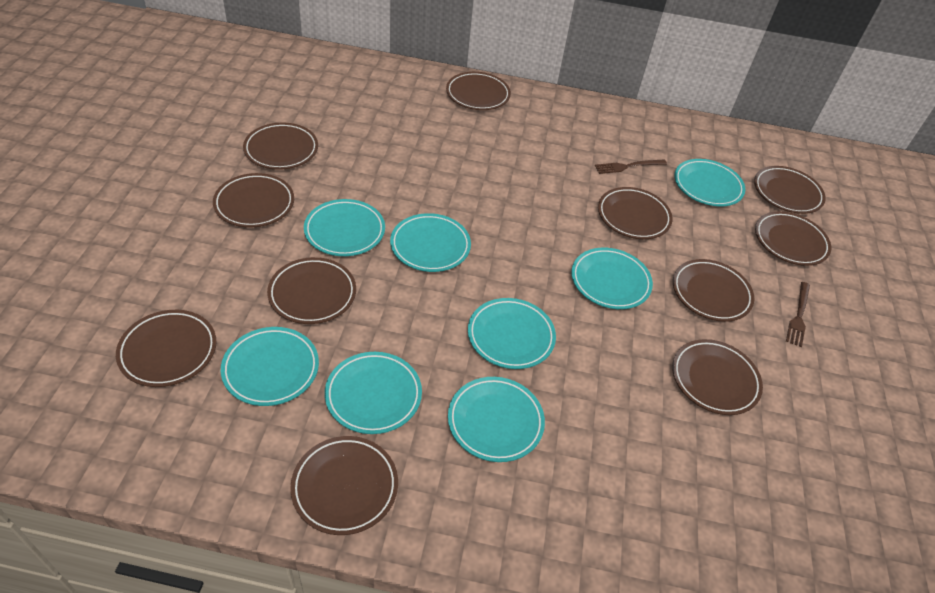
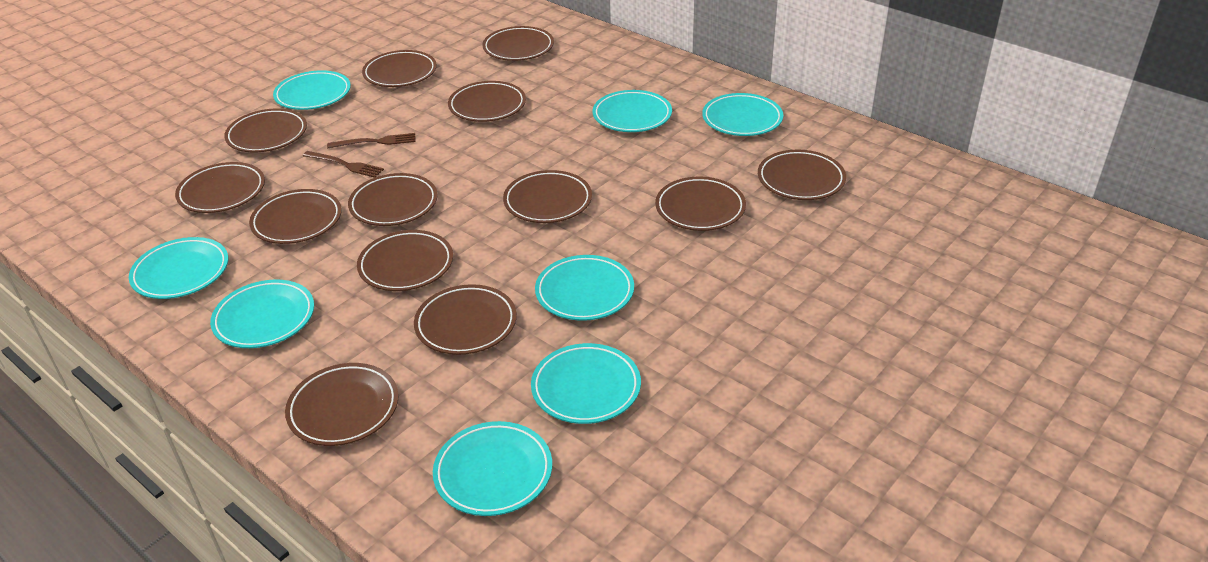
brown plate: [116,310,217,387] [213,173,294,228] [243,122,318,170] [267,257,356,324] [290,436,398,535] [446,72,511,110] [598,187,673,239] [672,339,763,415] [673,259,755,322] [754,166,826,214] [755,211,831,266] = 11 -> [175,162,265,213] [224,108,307,152] [249,189,342,244] [285,363,399,446] [348,173,438,226] [357,230,453,291] [362,50,437,87] [414,284,517,355] [448,81,526,122] [482,26,554,61] [503,170,592,223] [655,177,746,231] [758,150,846,200] = 13

